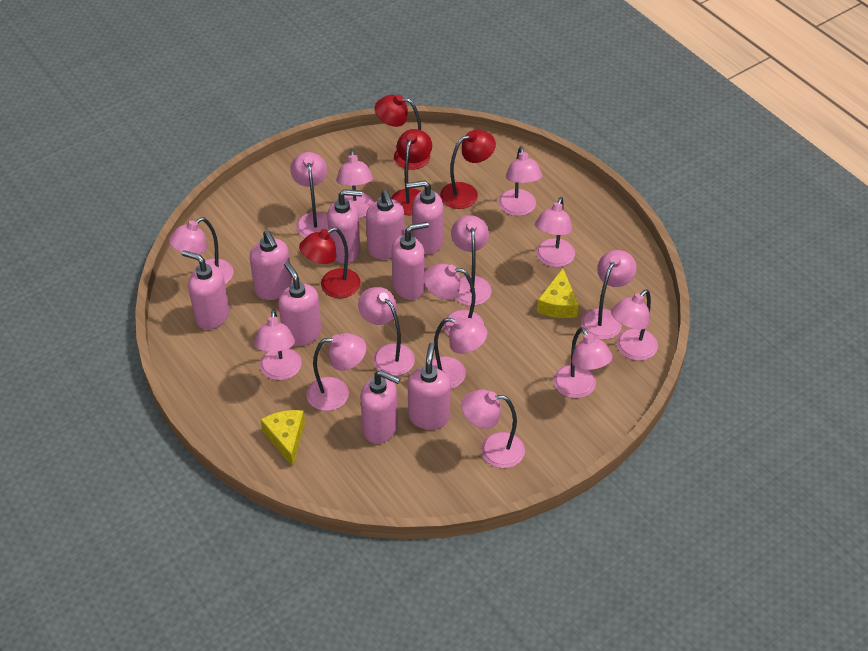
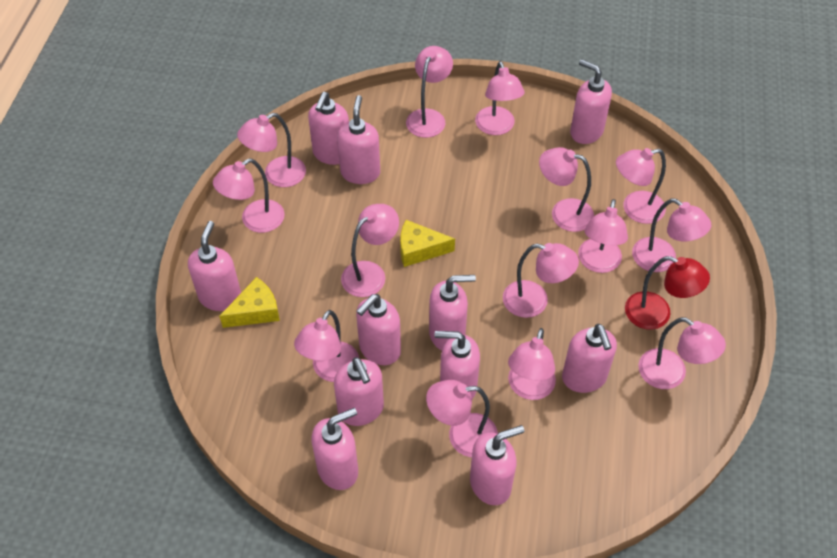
pink lamp: [169,217,233,284] [254,309,302,380] [290,152,328,238] [306,333,367,411] [336,149,374,218] [358,287,415,376] [424,263,484,336] [432,317,487,389] [451,215,491,306] [461,390,525,468] [498,146,543,216] [535,197,575,267] [554,327,613,398] [581,250,637,340] [611,290,658,361] = 15 -> [213,159,285,233] [237,113,306,187] [294,310,359,382] [341,204,399,297] [406,46,453,138] [426,380,498,457] [475,61,525,135] [503,243,579,318] [508,328,556,400] [539,147,594,232] [578,199,628,273] [616,148,666,224] [632,198,711,272] [638,317,726,389] = 14
pink soap dispenser: [182,250,229,330] [250,230,292,300] [278,262,322,346] [327,189,363,264] [360,370,401,443] [366,190,405,259] [391,222,429,300] [406,180,443,254] [408,343,451,430] = 9 -> [188,221,241,311] [308,92,349,165] [312,408,358,490] [334,357,384,426] [337,95,380,184] [356,294,401,365] [429,275,476,350] [435,331,480,399] [470,425,525,505] [562,324,617,393] [570,59,612,144] = 11
red lamp: [299,227,361,298] [375,95,430,170] [391,129,432,215] [440,130,496,209] = 4 -> [625,256,710,330] = 1

